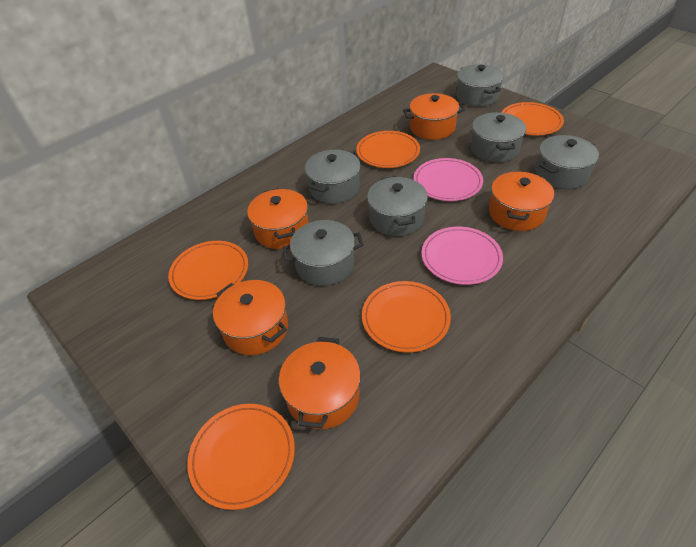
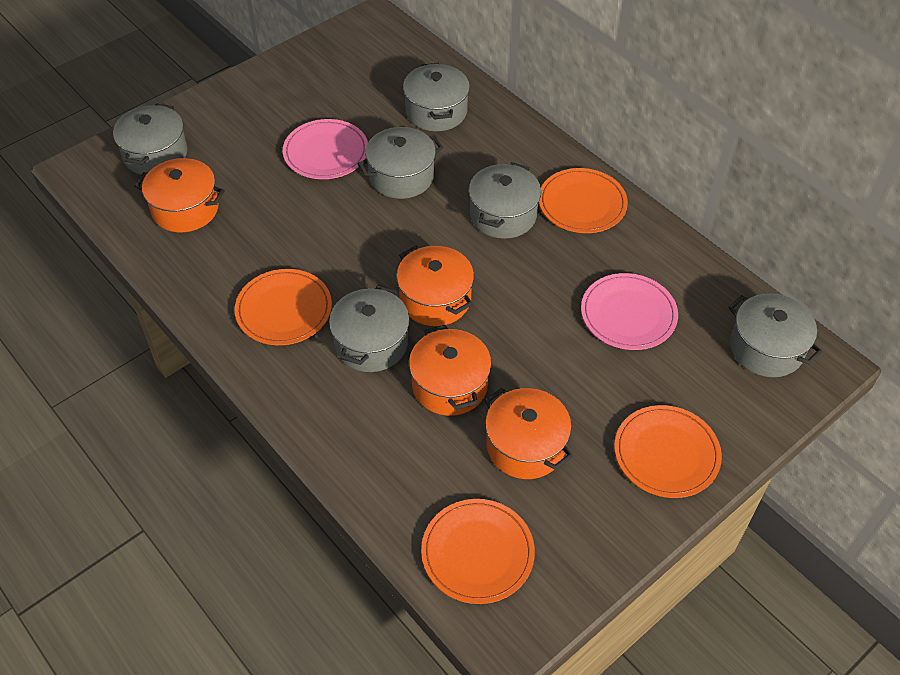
orange plate: [168,241,248,300] [187,404,295,510] [356,131,420,168] [362,281,451,353] [501,102,564,136] = 5 -> [235,269,332,345] [421,499,535,604] [539,168,628,233] [614,405,722,498] = 4
orange pot: [213,280,288,355] [247,188,309,249] [279,337,361,429] [403,93,465,140] [489,171,554,231] = 5 -> [135,158,225,232] [396,246,474,326] [409,325,492,416] [485,388,573,479] = 4

